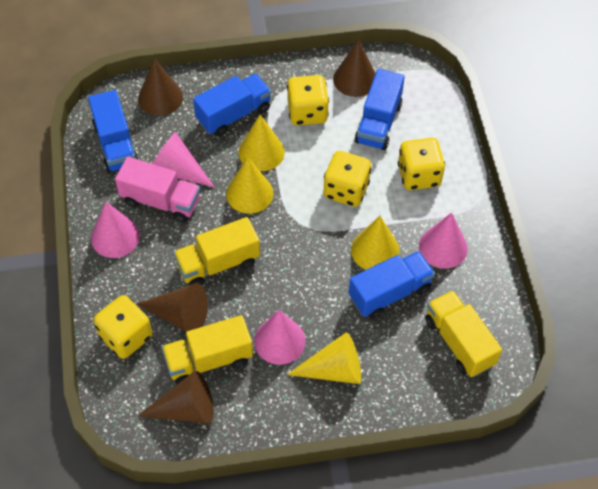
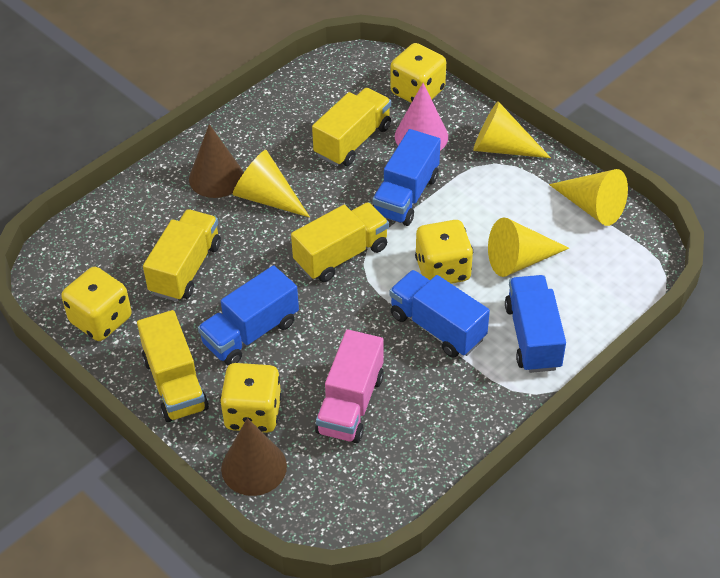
brown cone: [137,283,208,332] [138,58,183,116] [138,371,214,424] [333,39,376,97] = 4 -> [189,124,243,198] [221,418,287,496] = 2
pink cone: [91,202,140,258] [152,132,214,187] [254,310,306,365] [419,212,468,269] = 4 -> [395,83,448,151] = 1
yellow truck: [162,315,253,384] [173,217,260,285] [425,290,502,377] = 3 -> [137,310,209,422] [143,209,221,301] [291,202,389,282] [312,88,391,166] = 4

